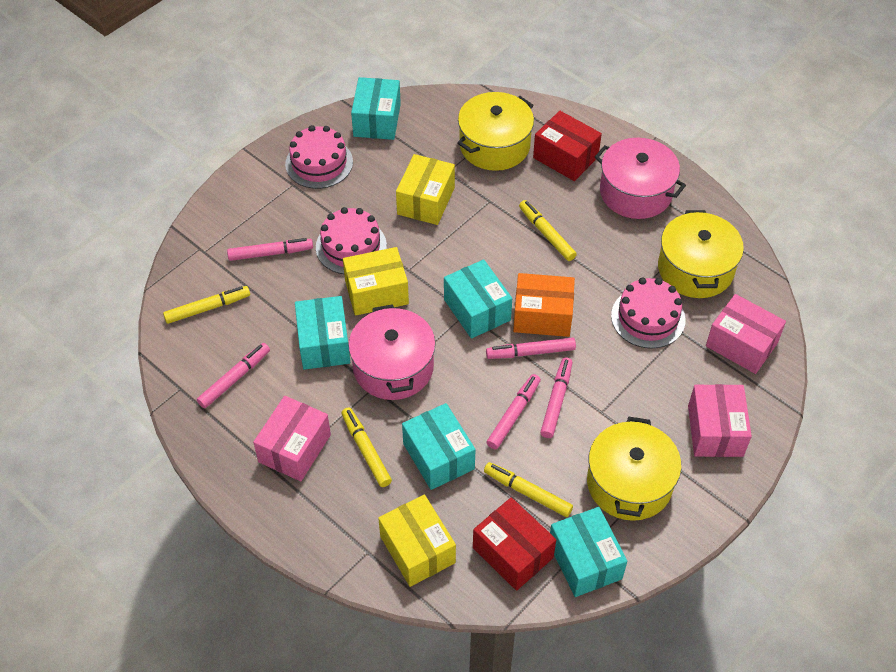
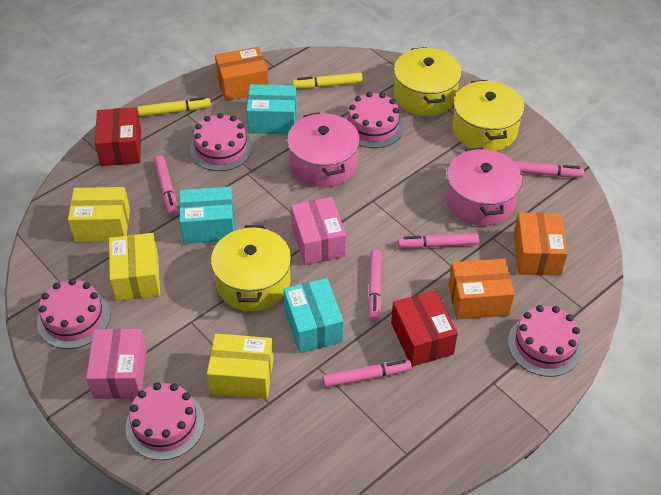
orange box: [513,273,575,337] = 1 -> [215,47,269,101] [449,259,515,319] [514,212,568,276] = 3
pink box: [253,396,331,481] [688,384,752,457] [706,294,786,374] = 3 -> [86,329,147,399] [291,197,346,265] = 2
pink cake: [285,125,353,189] [316,207,387,274] [611,277,686,349] = 3 -> [37,278,110,349] [126,383,205,460] [190,113,253,171] [345,92,404,148] [508,305,582,377] = 5
turquoise box: [295,296,350,370] [351,77,401,140] [402,403,476,490] [444,260,512,338] [550,507,627,597] = 5 -> [179,187,235,244] [246,84,297,134] [283,278,344,353] = 3
yellow marker: [163,286,250,324] [341,407,392,487] [484,462,573,517] [519,200,577,261] = 4 -> [138,97,211,117] [293,73,363,89] = 2

